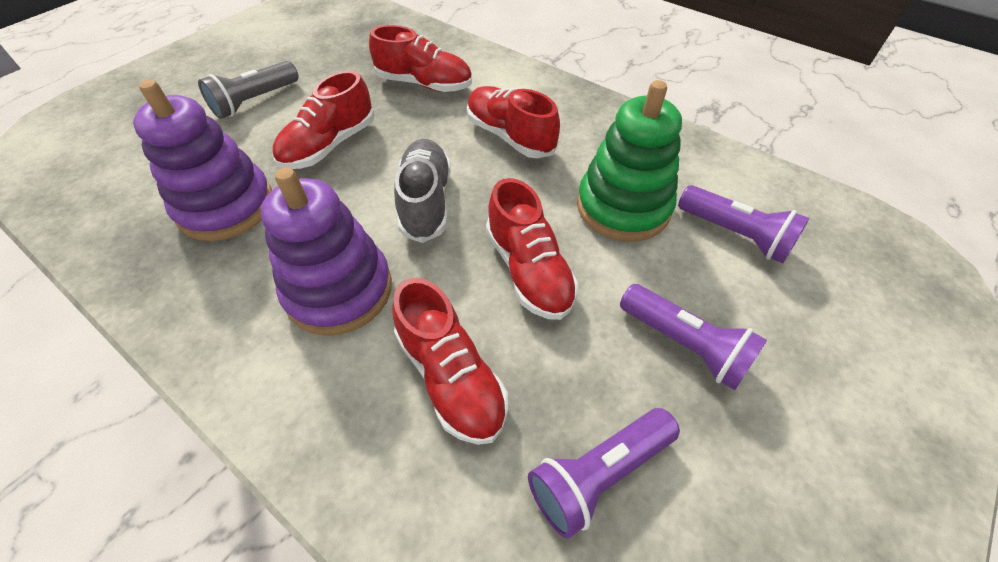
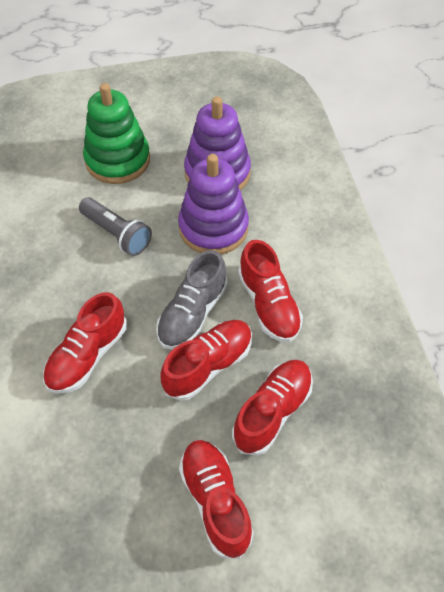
purple flashlight: [528,408,680,539] [620,284,767,390] [678,185,809,263] = 3 -> none = 0

